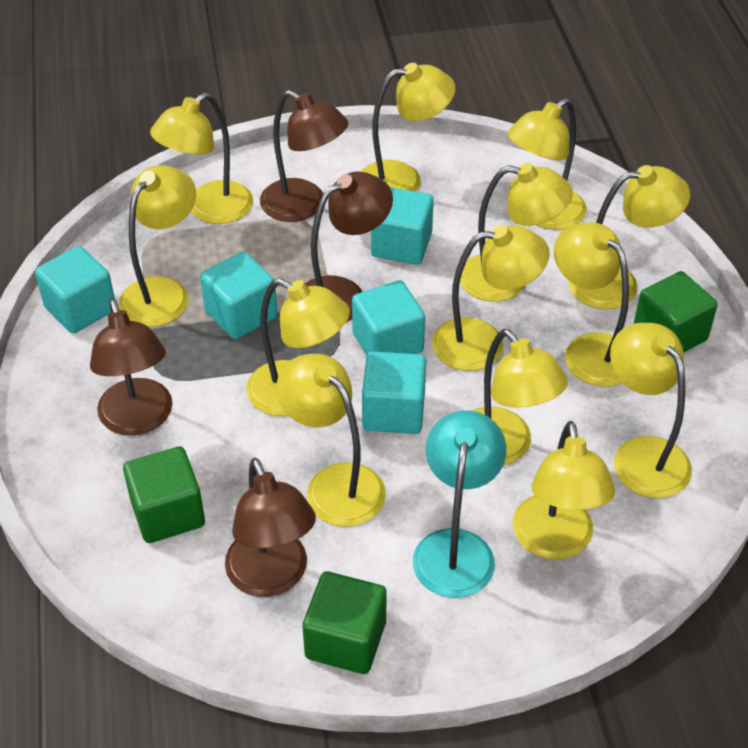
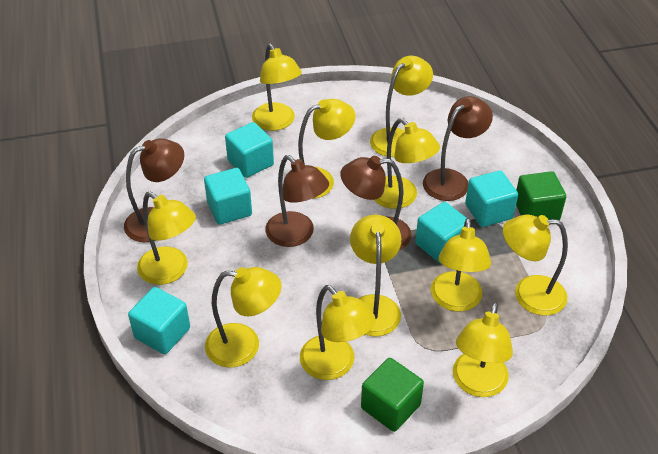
green cube: [123,446,205,543] [302,571,387,674] [634,271,718,353] = 3 -> [361,358,424,432] [516,171,566,220] = 2
turquoise lamp: [413,410,506,598] = 1 -> none = 0
yellow lamp: [119,165,196,327] [150,93,253,224] [246,278,350,416] [276,354,386,527] [361,63,455,192] [432,225,550,371] [460,163,573,302] [472,329,568,466] [508,98,587,230] [513,421,615,560] [554,222,629,387] [568,165,690,309] [610,323,692,498] = 13 -> [137,191,196,285] [205,267,281,368] [252,44,302,131] [298,99,356,199] [300,285,375,380] [350,215,401,337] [370,56,433,157] [374,118,440,209] [431,218,491,311] [453,302,513,397] [503,215,568,316] = 11

